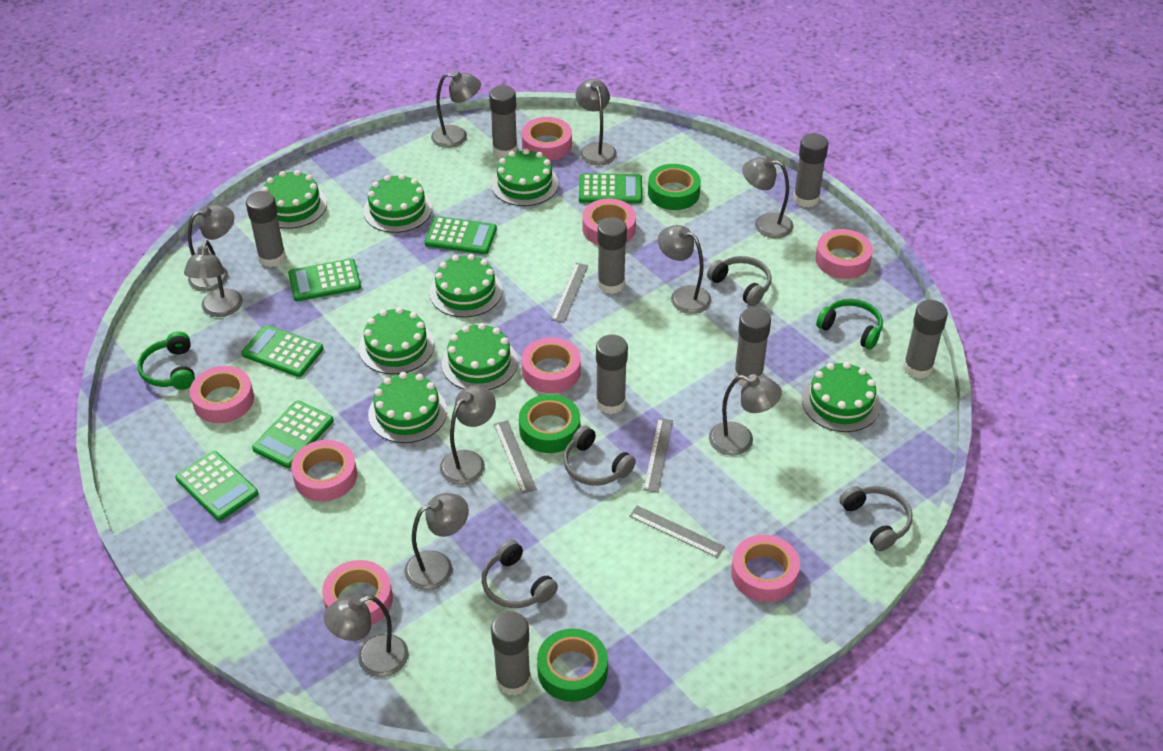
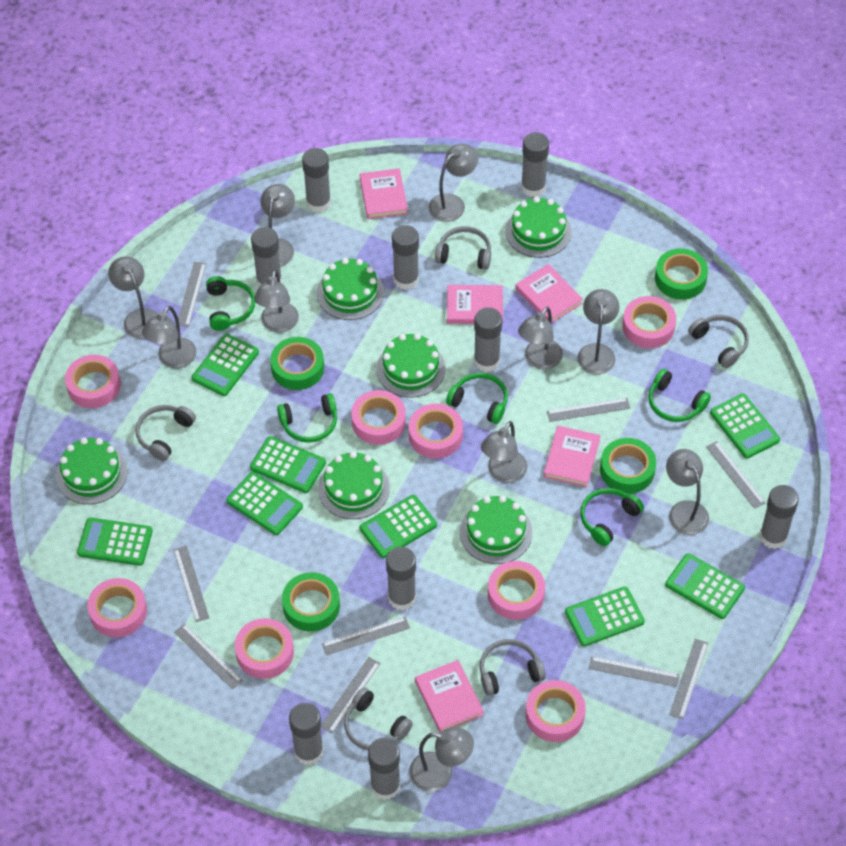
green cake: [262,170,327,229] [359,307,434,374] [363,174,432,233] [368,372,447,443] [430,254,502,317] [442,323,518,390] [491,149,559,206] [802,362,881,432] = 8 -> [56,437,127,504] [317,258,384,320] [318,451,390,519] [377,333,445,397] [460,495,532,564] [506,197,571,258] = 6
green calculator: [175,451,258,521] [241,325,323,377] [252,401,334,468] [288,258,361,301] [425,216,497,254] [579,173,642,204] = 6 -> [77,518,153,566] [192,334,259,396] [226,472,303,535] [250,436,326,493] [360,495,437,558] [565,587,645,647] [665,553,745,619] [710,394,780,459] = 8
green headphones: [137,332,195,390] [816,299,883,350] = 2 -> [206,276,255,331] [277,393,337,443] [446,372,508,424] [580,488,644,546] [648,369,711,422] = 5
green tape: [519,394,580,453] [537,628,608,702] [648,164,701,210] = 3 -> [270,337,324,390] [282,572,340,632] [600,438,656,494] [655,248,708,300] = 4
grey glue stick: [246,191,286,267] [489,85,518,158] [491,611,531,696] [596,334,628,414] [597,217,627,294] [734,307,771,385] [793,133,828,207] [903,300,948,379] = 8 -> [251,227,282,287] [289,703,324,765] [302,148,331,213] [368,738,400,800] [386,547,416,610] [392,225,419,290] [474,307,502,372] [521,132,549,197] [760,485,799,549] = 9
grey headphones: [482,539,558,608] [563,425,636,486] [707,256,772,306] [839,486,913,551] = 4 -> [135,405,196,461] [344,687,413,750] [435,226,491,270] [480,639,546,696] [688,315,749,368] = 5
grey ruler: [494,420,537,494] [551,263,588,323] [629,506,725,558] [643,418,673,493] = 4 -> [174,546,209,622] [174,623,243,690] [178,262,206,327] [321,657,381,733] [322,617,410,655] [547,398,630,422] [589,656,680,687] [669,639,708,719] [706,441,765,509] = 9
pink book: none = 0 -> [360,168,408,219] [415,660,484,733] [447,285,503,324] [515,264,583,323] [544,426,601,487] = 5

